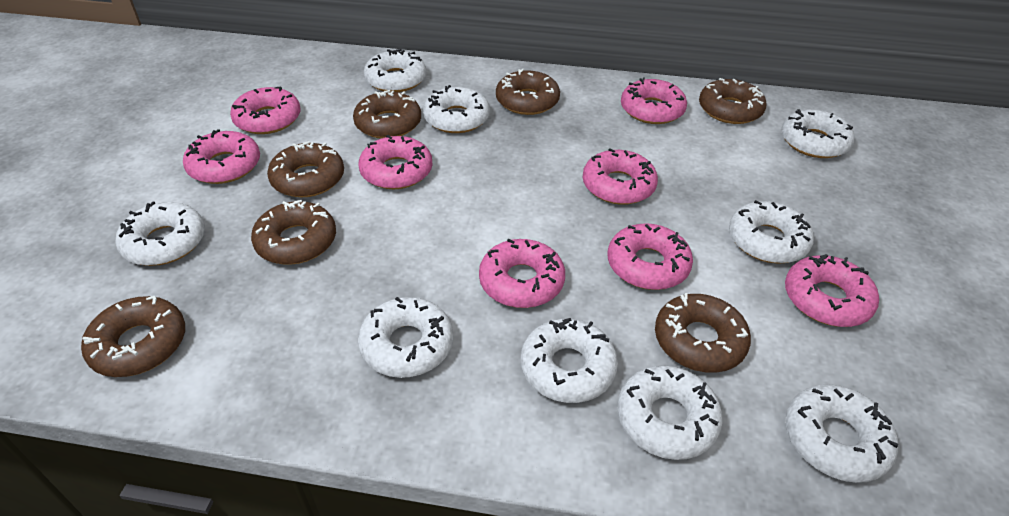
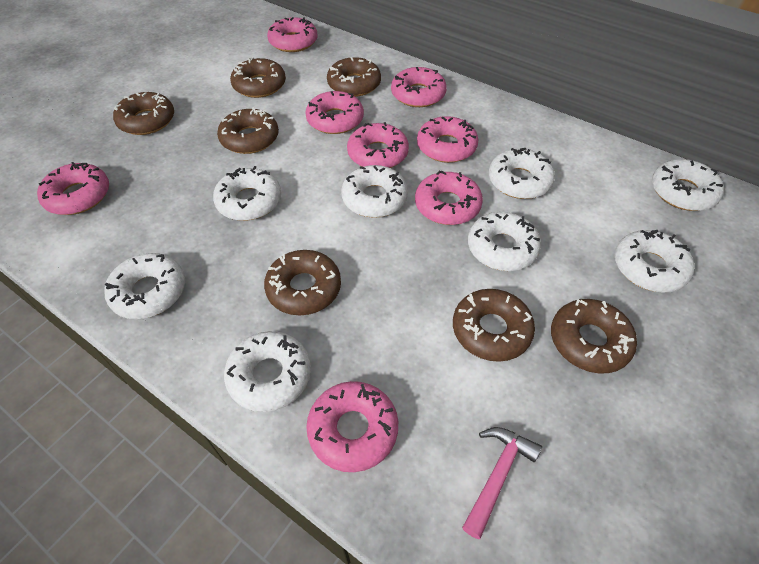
pink hammer: none = 0 -> [462,427,542,539] = 1
white donut: [115,202,205,266] [358,297,453,378] [364,49,426,92] [423,85,490,133] [521,318,618,403] [617,365,723,460] [729,200,814,263] [781,109,855,158] [785,384,898,483] = 9 -> [104,253,185,319] [213,166,281,221] [224,331,311,412] [341,165,408,218] [468,212,541,271] [489,148,555,199] [615,230,695,292] [652,159,724,211] = 8

